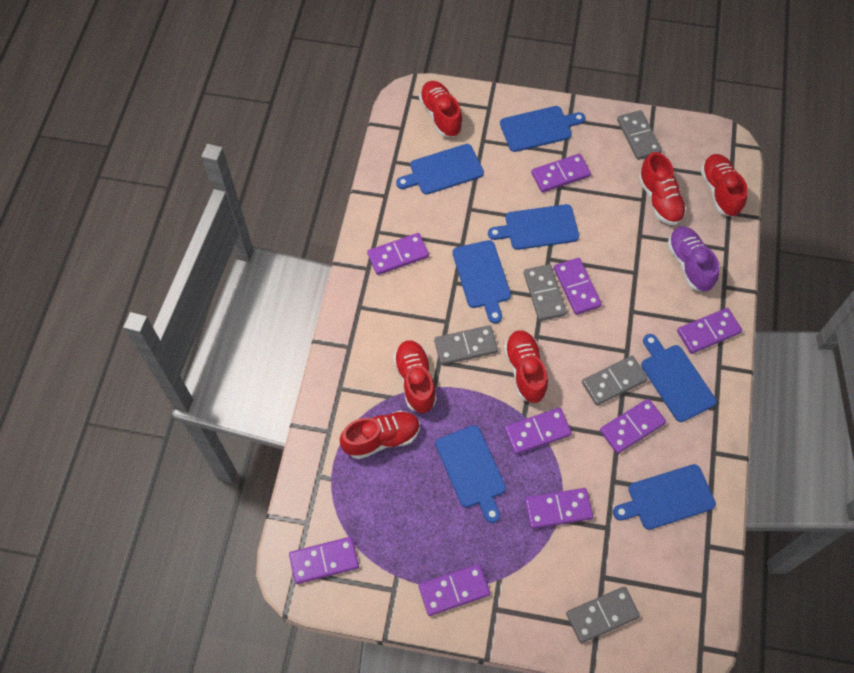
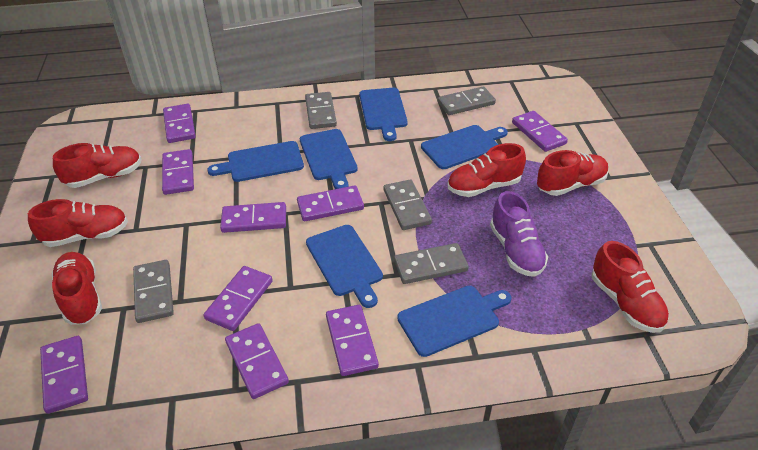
blue cutting board: [396,144,484,195] [436,425,506,523] [452,240,511,323] [488,204,579,250] [500,106,586,152] [613,464,716,530] [641,334,716,422] = 7 -> [207,141,304,182] [300,129,358,189] [306,225,383,308] [359,88,408,141] [397,286,511,357] [421,125,508,169] = 6

